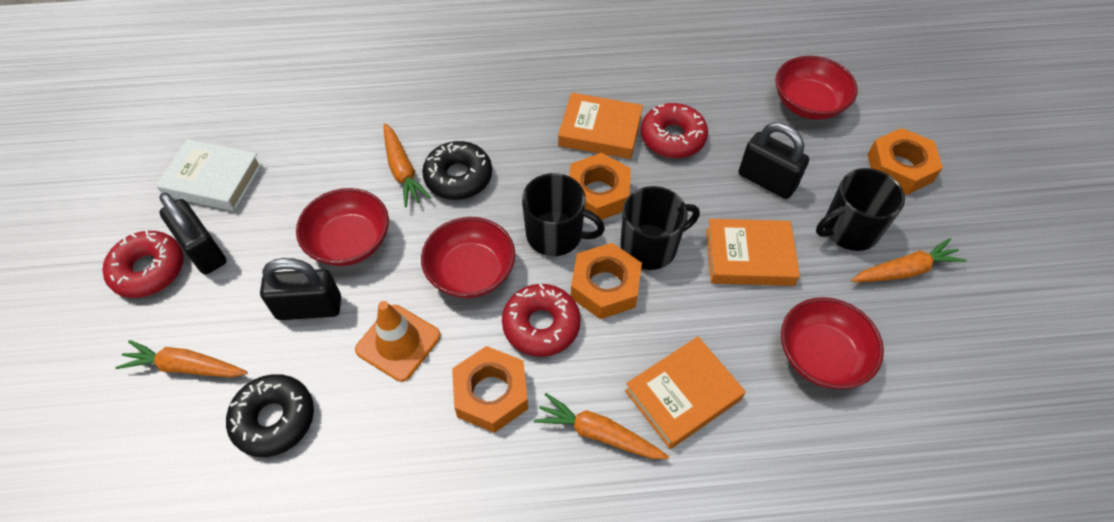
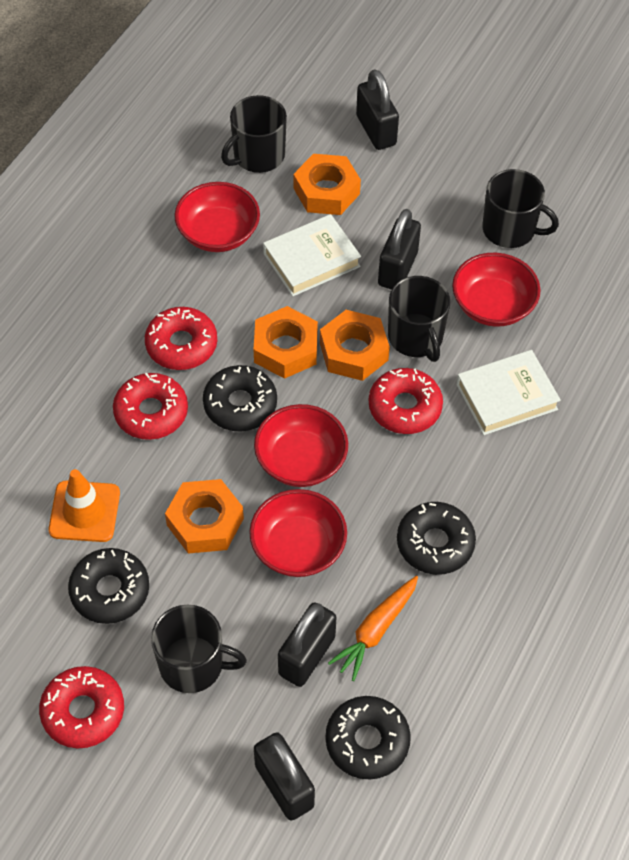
black donut: [226,374,314,457] [422,141,492,200] = 2 -> [68,548,149,624] [203,365,277,431] [325,696,411,780] [397,502,476,575] = 4
black mug: [522,173,605,256] [620,186,700,270] [816,168,905,251] = 3 -> [151,605,247,693] [221,95,287,173] [388,276,450,362] [482,169,559,248] = 4
black padlock: [159,193,226,275] [260,258,341,320] [739,122,809,199] = 3 -> [254,732,315,821] [278,602,336,687] [356,69,399,150] [378,209,421,290] = 4
orange book: [558,93,643,159] [625,337,746,449] [706,219,800,286] = 3 -> none = 0
orange carrot: [115,340,247,377] [384,123,431,207] [534,393,669,459] [851,238,967,282] = 4 -> [328,576,418,681] = 1
red donut: [103,230,184,298] [502,284,581,357] [641,103,708,158] = 3 -> [39,666,124,749] [113,373,188,440] [145,307,217,370] [369,368,443,434] = 4
white book: [156,139,262,211] = 1 -> [263,214,361,296] [456,350,561,435] = 2

